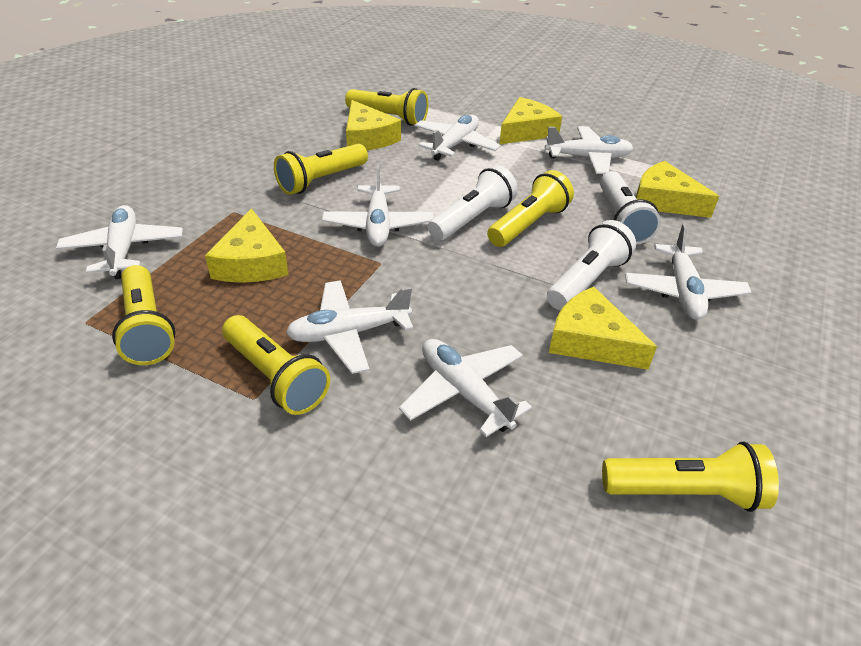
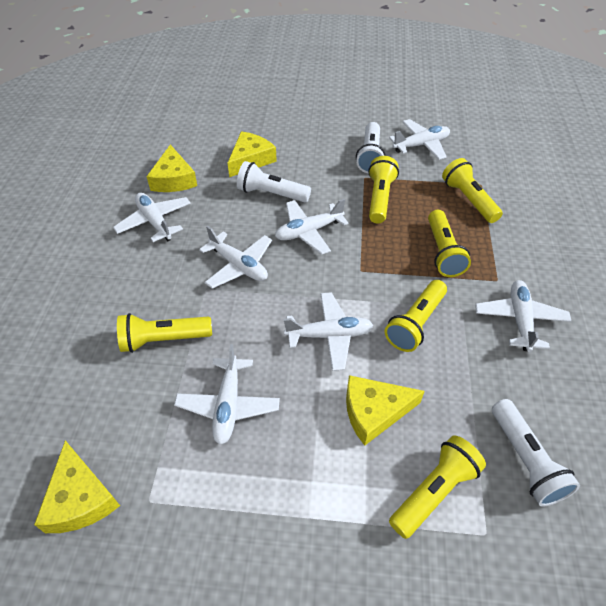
yellow cheese: [205,208,289,283] [346,100,401,150] [499,97,562,144] [549,287,657,370] [636,161,719,218] = 5 -> [34,440,120,533] [146,144,197,192] [228,131,277,177] [346,375,425,446] = 4

